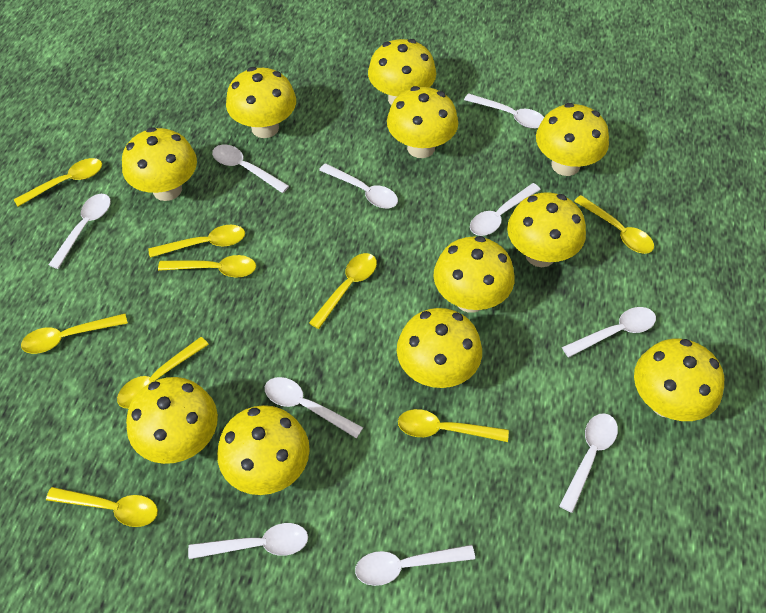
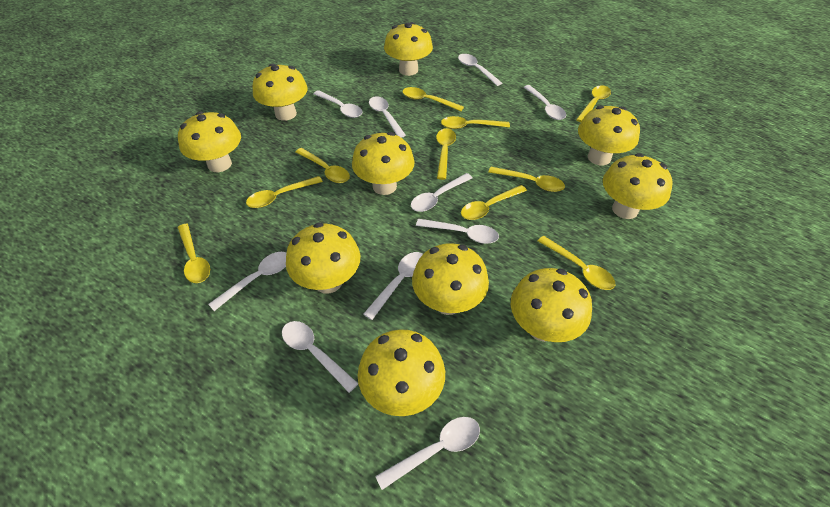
yellow mushroom: [122,127,197,201] [126,377,218,464] [217,405,310,495] [226,67,296,138] [368,39,436,105] [387,86,458,158] [397,308,482,388] [433,236,515,313] [507,192,586,267] [536,103,609,176] [634,339,724,421] = 11 -> [178,111,241,172] [252,64,307,121] [286,222,360,293] [352,132,415,195] [358,329,445,416] [384,22,433,76] [412,243,489,315] [511,268,592,342] [578,105,640,165] [603,153,673,219] = 10
yellow spoon: [14,158,102,207] [21,314,128,354] [46,487,158,527] [117,337,209,409] [149,225,245,258] [158,255,256,278] [309,253,377,329] [398,409,509,442] [574,195,654,254] = 9 -> [177,223,210,283] [246,176,323,208] [295,148,350,183] [402,87,464,111] [436,128,456,180] [441,116,510,129] [461,185,527,220] [488,167,565,192] [538,236,615,290] [576,85,611,123] = 10

